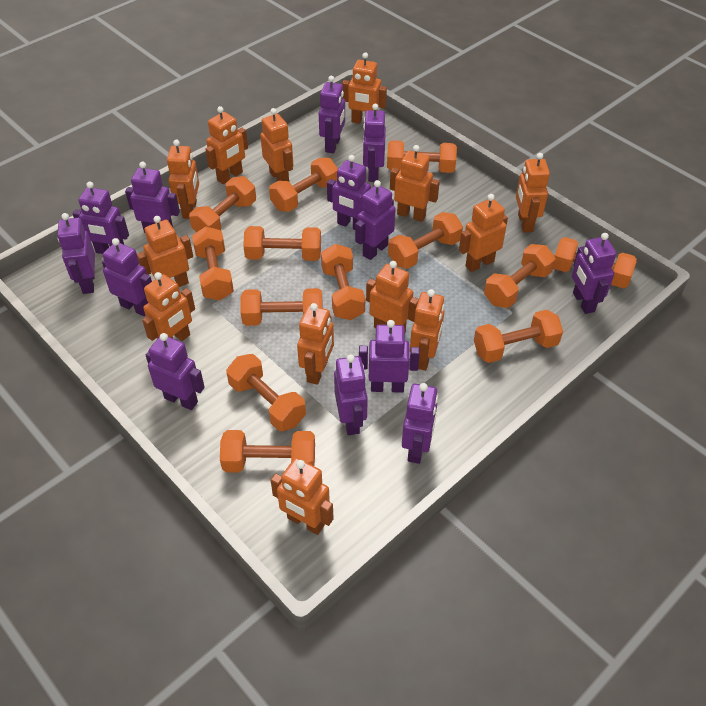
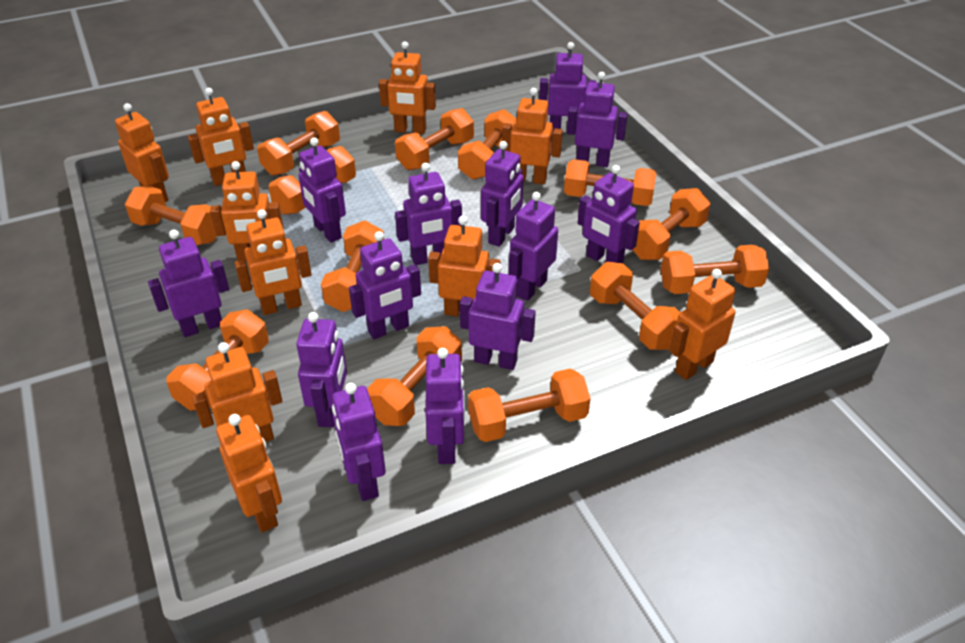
orange robot: [137,216,193,287] [142,272,195,341] [167,140,199,219] [205,106,248,184] [260,108,294,181] [271,457,334,535] [297,303,334,385] [342,52,387,124] [366,261,419,333] [390,145,440,222] [410,289,445,371] [459,194,508,272] [516,153,550,232] = 13 -> [115,103,169,202] [188,88,254,186] [192,342,282,442] [210,161,283,261] [216,414,282,533] [235,209,312,315] [379,42,436,134] [428,216,500,317] [502,88,563,184] [669,269,736,380] = 10

